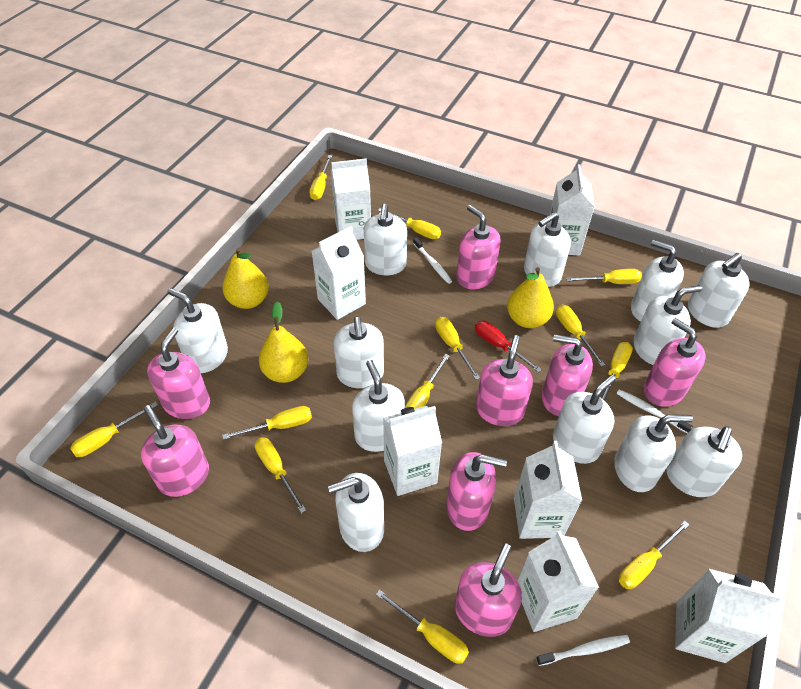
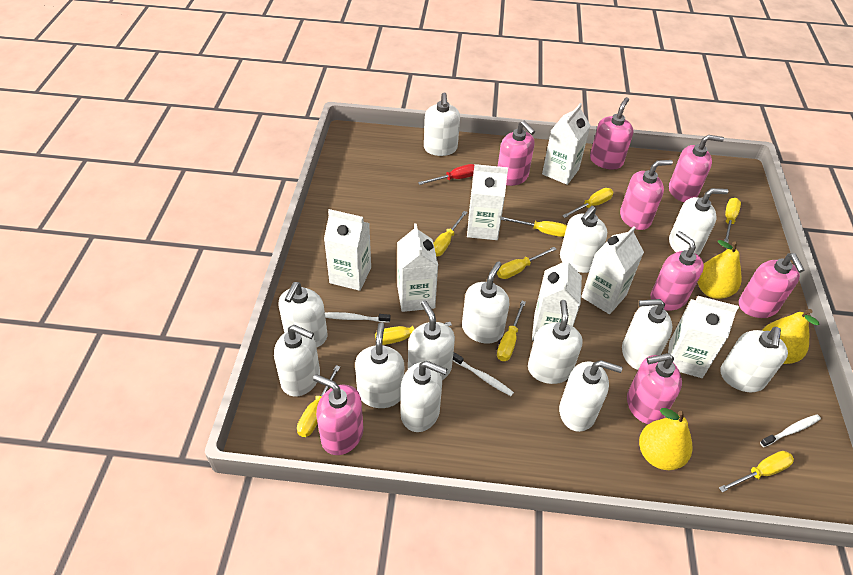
white soap dispenser: [167,288,228,373] [328,473,384,552] [334,317,384,388] [352,360,405,452] [364,204,407,275] [524,212,571,287] [553,375,616,464] [614,414,693,492] [631,240,684,321] [633,285,702,365] [666,426,742,497] [688,253,750,328] = 12 -> [274,325,320,397] [278,282,327,348] [355,322,404,408] [401,361,447,432] [408,300,455,380] [424,93,460,156] [462,261,509,343] [528,300,583,384] [559,360,622,432] [560,206,607,273] [622,299,672,370] [669,188,728,255] [720,327,788,392] = 13
yellow screwdriver: [70,402,158,457] [222,406,312,440] [255,437,306,513] [309,155,332,200] [376,589,469,664] [378,208,441,239] [405,354,450,409] [435,317,480,380] [556,304,605,367] [566,269,642,284] [602,342,633,401] [619,521,689,589] = 12 -> [297,365,340,437] [375,322,452,345] [433,211,468,257] [497,247,557,279] [497,301,526,361] [501,217,567,237] [562,188,613,218] [719,451,794,492] [724,198,741,243] = 9

